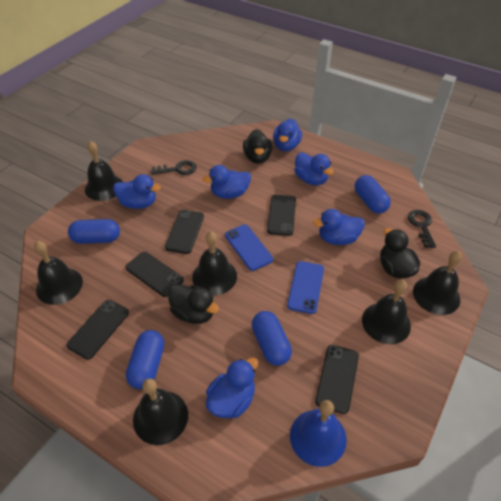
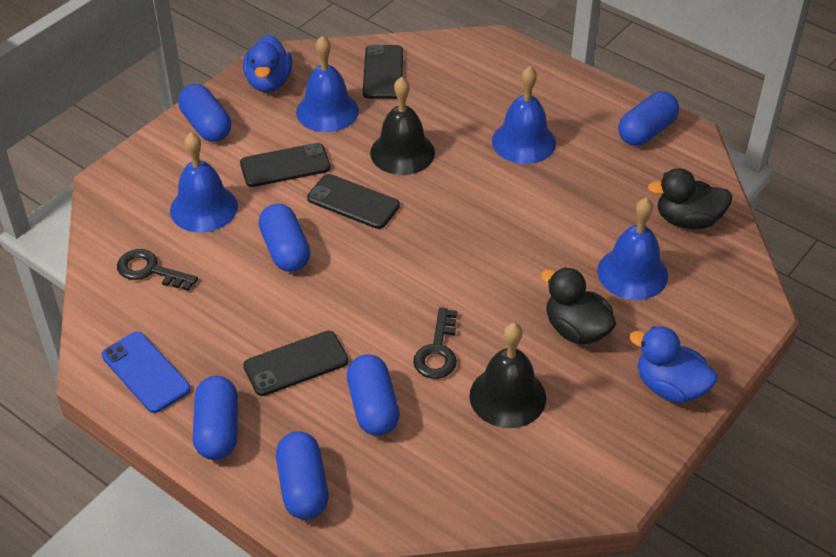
black bell: [34,241,83,305] [85,141,123,201] [133,379,188,445] [192,232,237,295] [362,279,411,344] [413,251,462,315] = 6 -> [370,77,435,175] [470,323,546,428] = 2
black duck: [168,284,219,324] [243,129,272,163] [380,228,420,278] = 3 -> [541,267,616,344] [648,168,733,229] = 2
black phone: [66,300,129,359] [126,252,184,297] [165,210,204,254] [267,195,296,236] [315,345,359,414] = 5 -> [240,143,331,187] [243,331,348,396] [307,174,400,229] [363,45,403,99] = 4
blue bell: [290,400,347,467] = 1 -> [170,132,238,233] [296,36,359,132] [492,66,556,164] [597,198,668,300] = 4
blue capsule: [68,219,120,244] [126,330,164,389] [252,311,292,366] [355,175,391,214] = 4 -> [178,84,231,142] [193,376,238,460] [258,204,310,272] [276,431,328,520] [347,354,400,436] [618,92,679,146] = 6
blue duck: [113,174,161,209] [202,165,251,199] [206,358,258,418] [273,118,302,151] [294,152,334,185] [313,209,365,245] = 6 -> [243,35,292,92] [629,326,718,403] = 2
blue phone: [225,224,273,271] [287,261,324,314] = 2 -> [102,332,191,413] = 1

